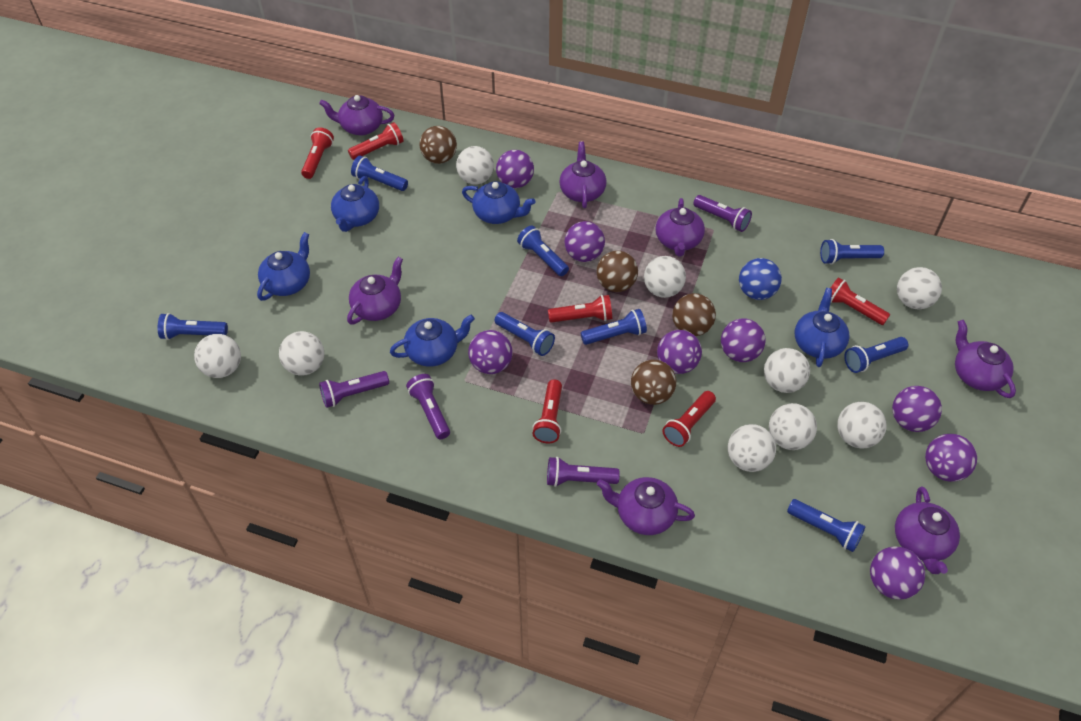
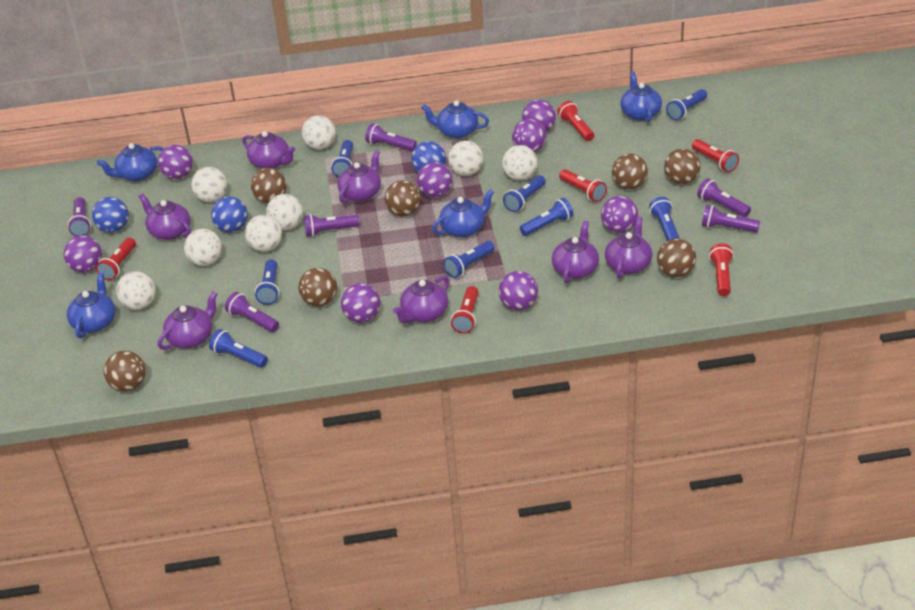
blue ball: [739,258,782,300] = 1 -> [92,197,129,233] [211,196,248,233] [411,141,446,172] = 3
brown ball: [420,126,457,164] [597,251,638,292] [631,360,676,405] [672,293,716,336] = 4 -> [104,351,146,392] [251,168,287,203] [298,268,337,307] [385,180,421,217] [612,153,648,190] [657,239,696,277] [664,149,700,184] = 7
purple flashlight: [319,371,389,408] [406,374,450,439] [547,457,620,487] [693,195,752,232] = 4 -> [68,197,91,237] [225,292,279,332] [304,214,360,237] [365,123,417,151] [697,178,751,217] [702,205,760,233] = 6
white ball: [194,334,241,378] [279,331,324,376] [456,146,494,185] [644,256,686,298] [728,424,776,472] [764,348,810,393] [769,403,817,450] [837,402,887,448] [897,267,942,309] = 9 -> [116,271,156,310] [184,229,222,266] [191,167,227,202] [245,215,282,252] [266,194,303,230] [302,115,336,149] [448,141,483,176] [502,145,537,181] = 8

